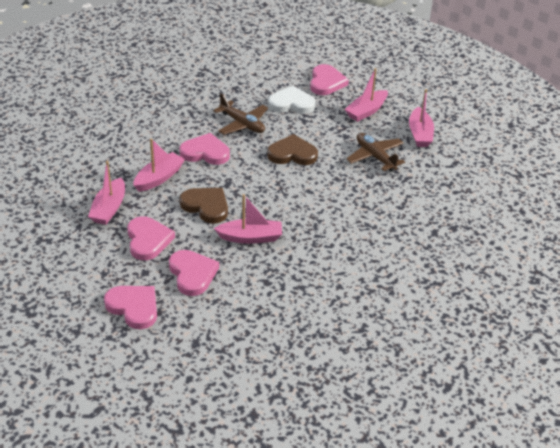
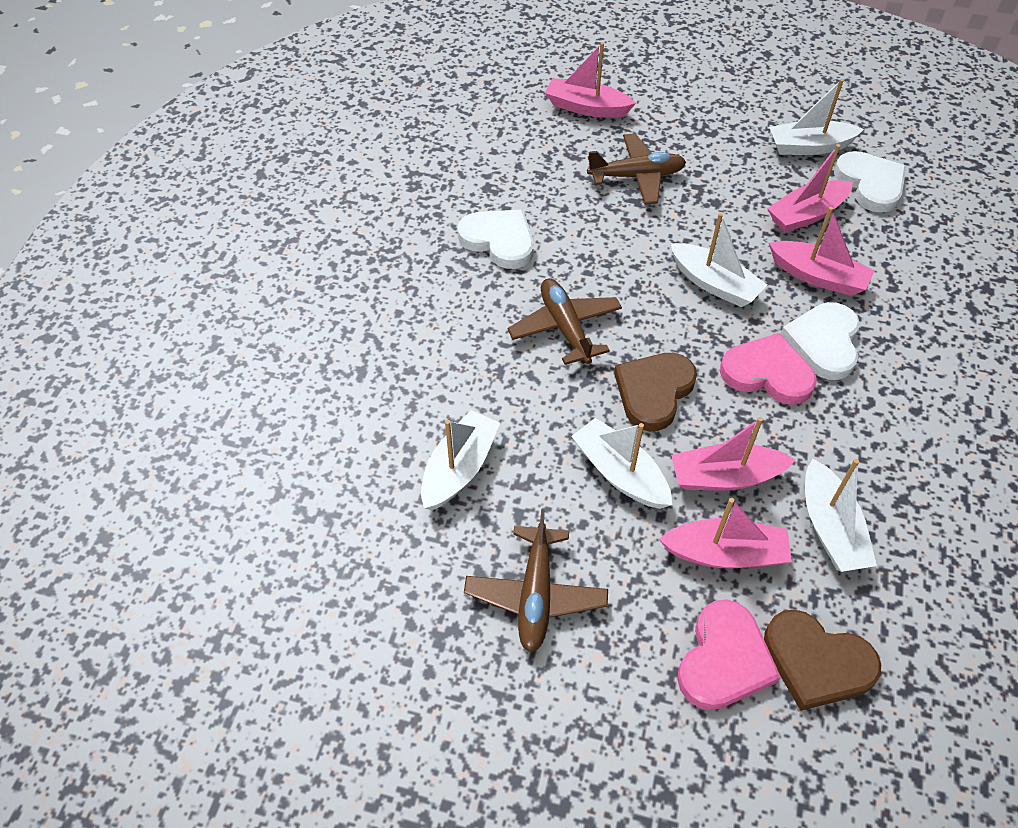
brown plane: [213,93,268,135] [346,133,405,172] = 2 -> [464,509,608,653] [507,278,622,365] [587,133,686,205] = 3
pink heart: [104,286,157,329] [127,216,175,260] [169,250,219,296] [179,133,230,165] [310,64,349,95] = 5 -> [677,600,781,710] [720,333,817,405] = 2
white boat: none = 0 -> [421,410,500,510] [571,418,672,509] [670,213,767,307] [769,79,864,155] [805,459,877,572] = 5
white heart: [268,86,316,114] = 1 -> [457,210,534,269] [781,302,860,380] [834,151,906,213] = 3

